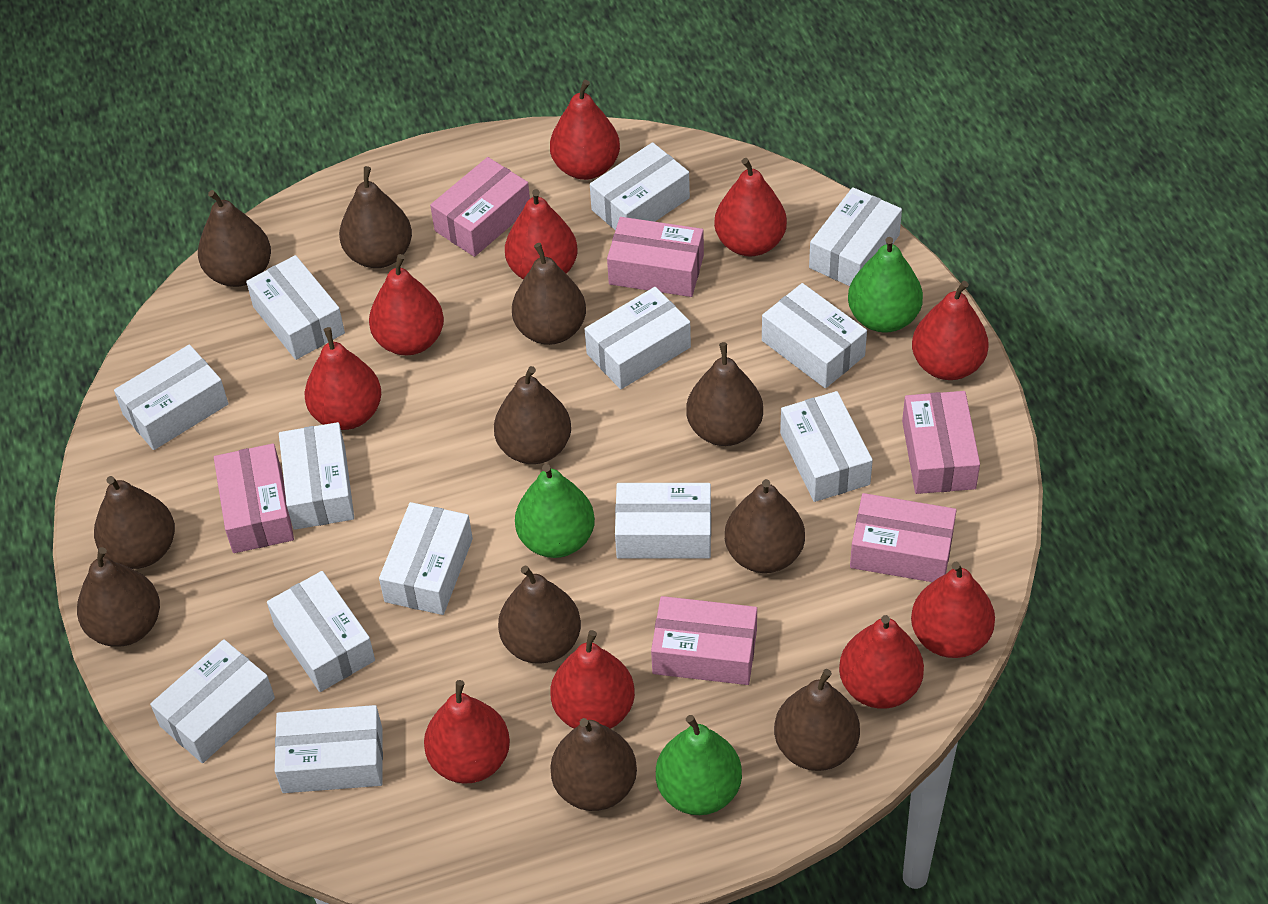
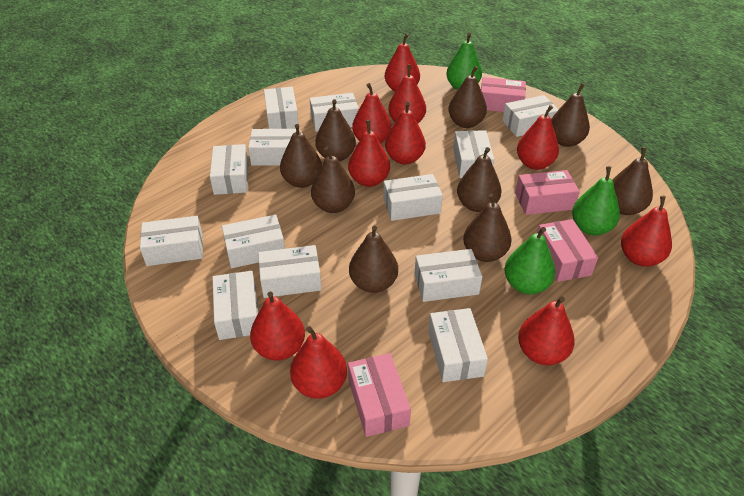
brown pear: [77,547,160,647] [94,476,175,569] [198,190,271,287] [339,166,412,268] [494,366,571,464] [498,565,581,664] [512,243,586,345] [550,718,637,811] [686,342,763,446] [725,479,805,573] [774,669,860,771] = 11 -> [280,124,322,188] [311,147,355,213] [315,99,356,162] [349,226,398,293] [448,66,487,128] [457,147,502,212] [463,193,512,262] [551,83,590,147] [612,147,653,215] = 9
pink box: [214,443,294,553] [430,157,530,257] [607,217,704,297] [651,596,757,685] [850,493,956,582] [902,391,980,494] = 6 -> [348,353,411,437] [481,77,526,112] [515,170,580,215] [537,219,598,282] = 4

